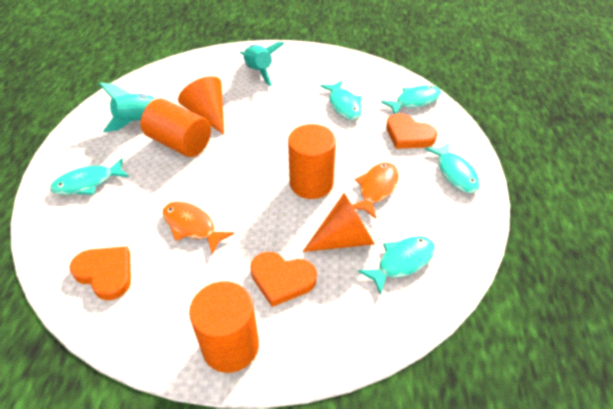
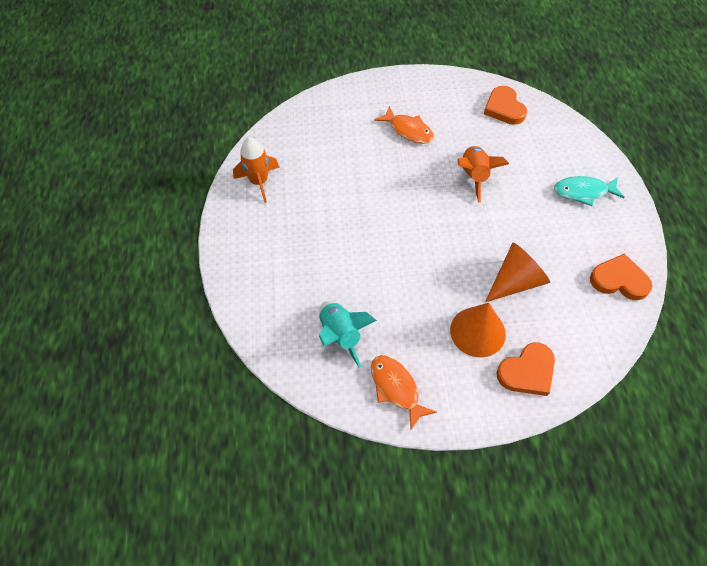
orange cylinder: [141,99,211,157] [189,281,259,373] [288,124,336,199] = 3 -> none = 0
orange rocket: none = 0 -> [233,137,280,203] [457,146,509,202] = 2
turquoise fish: [50,158,129,195] [320,81,362,120] [358,236,435,295] [381,86,441,114] [425,142,480,193] = 5 -> [554,176,625,206] = 1
turquoise rocket: [99,82,158,132] [240,42,284,86] = 2 -> [319,301,377,368] = 1

